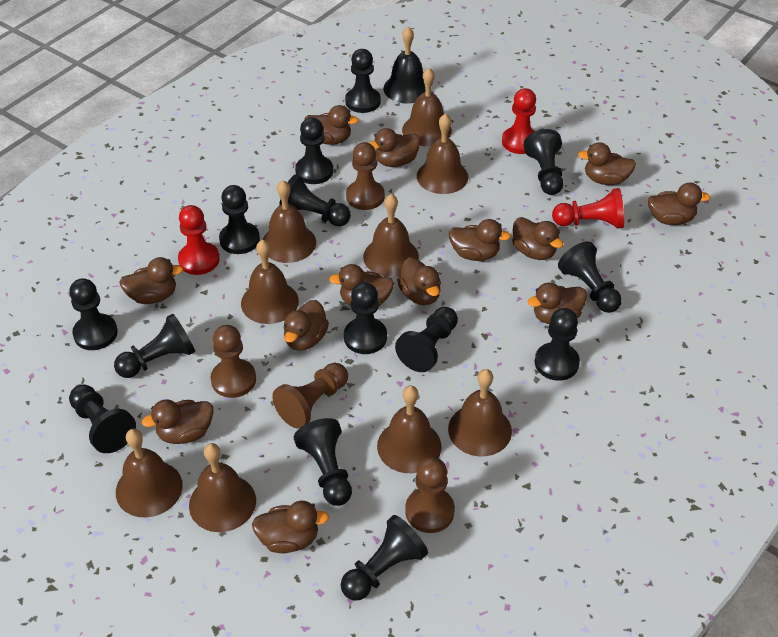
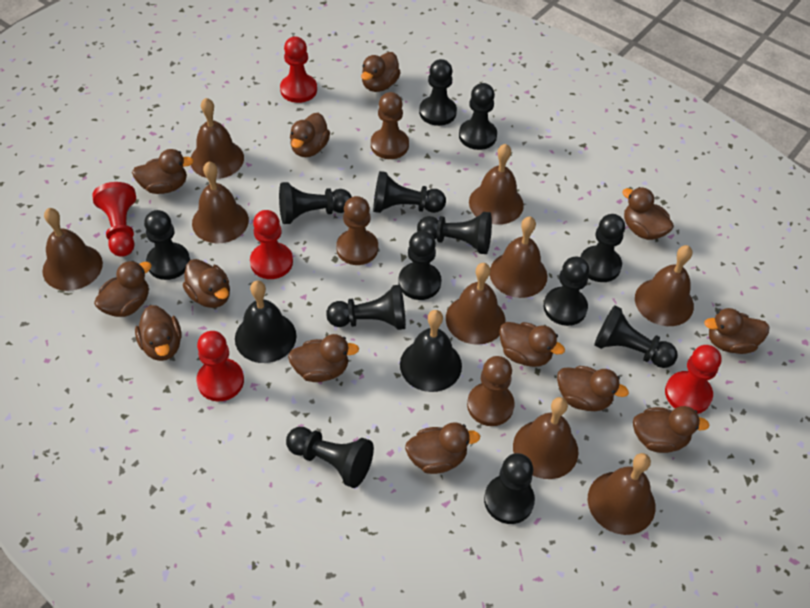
black bell: [383,27,425,104] = 1 -> [235,281,296,363] [400,310,462,392] = 2
black pawn: [69,278,118,350] [69,385,136,453] [114,314,195,378] [219,185,260,254] [279,175,351,227] [294,418,352,506] [295,117,333,184] [341,515,428,601] [344,282,387,354] [345,49,381,113] [395,307,458,372] [524,129,564,195] [535,308,580,381] [558,241,622,313] = 14 -> [144,210,190,280] [279,182,352,224] [286,427,374,488] [326,285,406,330] [373,171,446,213] [398,231,441,300] [417,212,492,254] [419,59,457,126] [459,83,497,150] [484,453,535,524] [544,257,589,326] [580,214,625,282] [594,306,678,368] = 13
brown pawn: [211,325,256,398] [272,363,348,429] [346,142,385,210] [405,457,455,533] = 4 -> [336,196,378,265] [371,92,409,159] [467,356,515,426] = 3
red pawn: [178,205,220,275] [502,88,536,154] [552,188,624,229] = 3 -> [92,182,136,257] [196,331,244,401] [250,210,293,279] [280,36,317,103] [665,345,721,414] = 5

